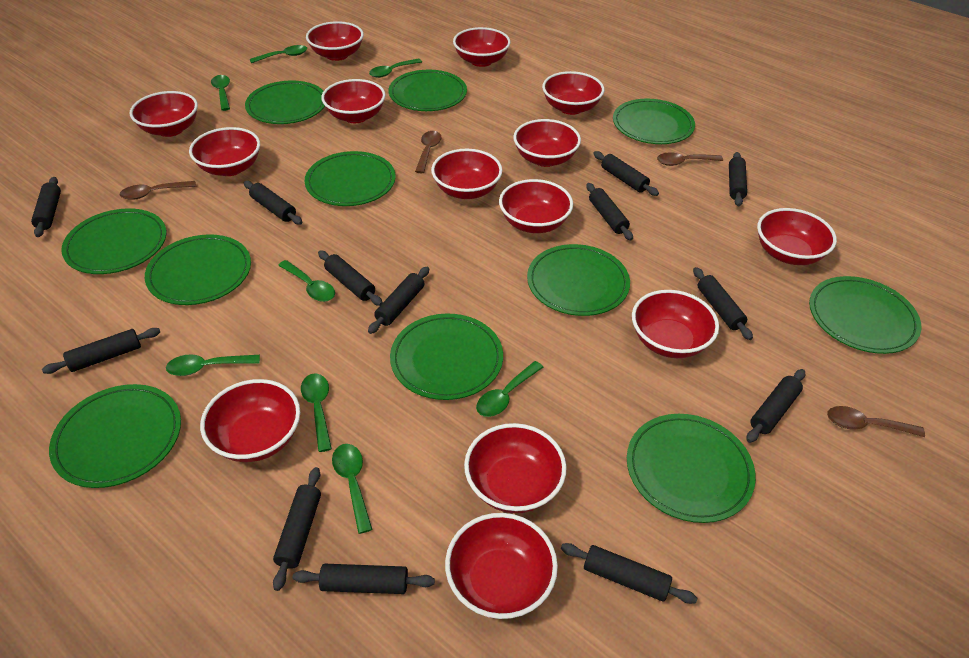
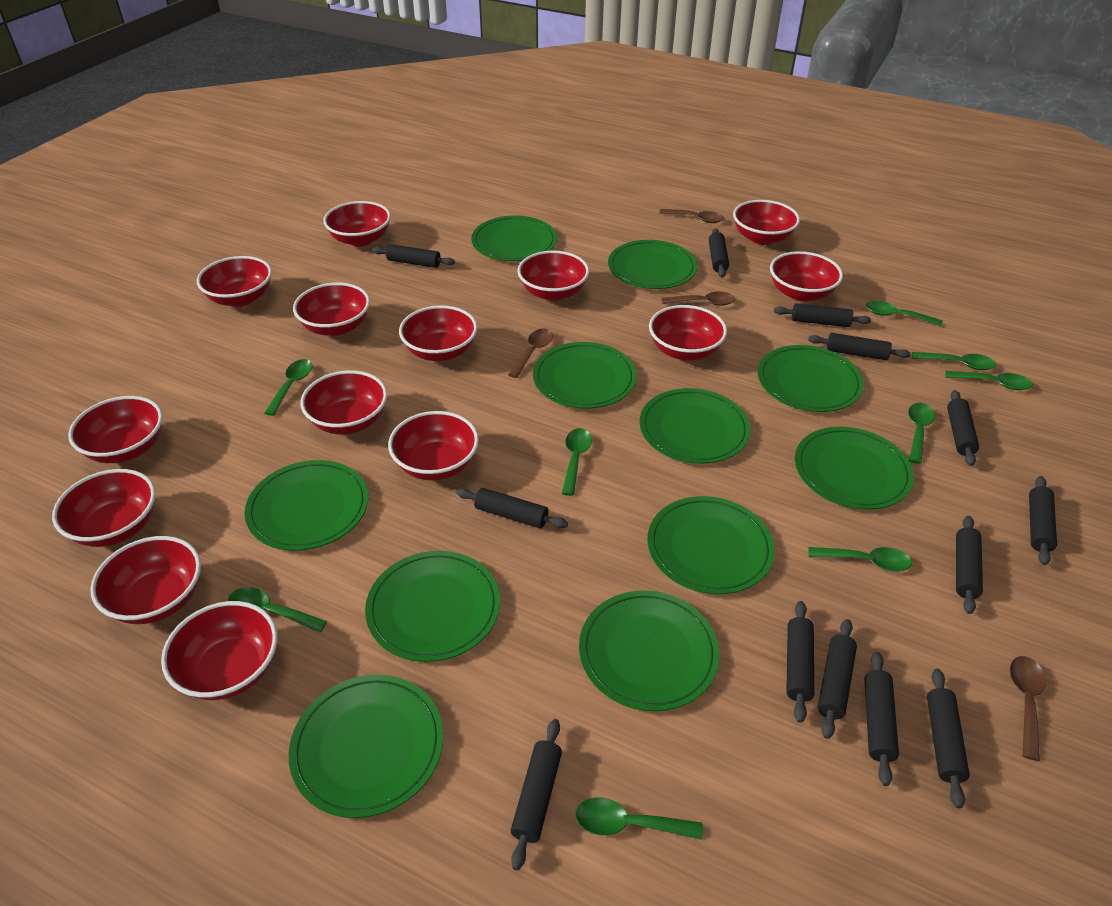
green spoon: [166,354,260,376] [211,75,230,111] [250,45,307,63] [278,260,335,302] [301,374,332,452] [332,444,373,534] [369,58,422,78] [476,361,543,417] = 8 -> [228,587,327,633] [264,359,313,416] [562,428,592,496] [575,798,703,840] [808,547,912,571] [866,301,942,326] [908,403,935,464] [912,352,996,370] [945,371,1033,390] = 9

